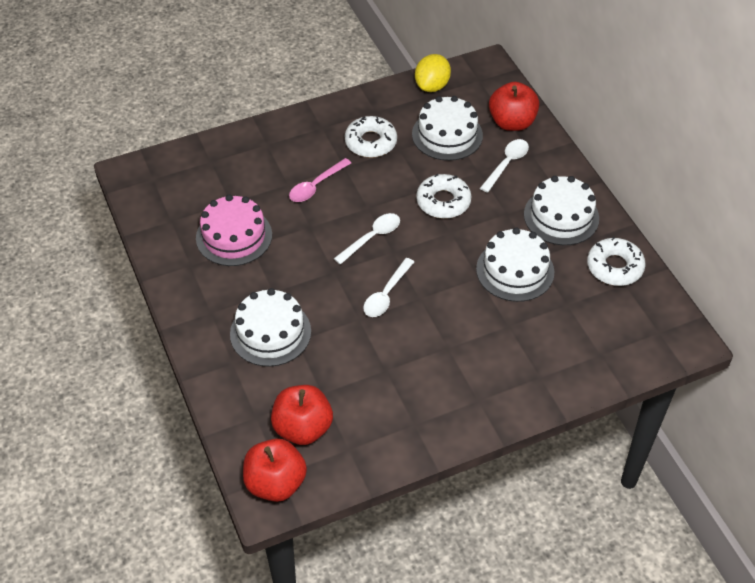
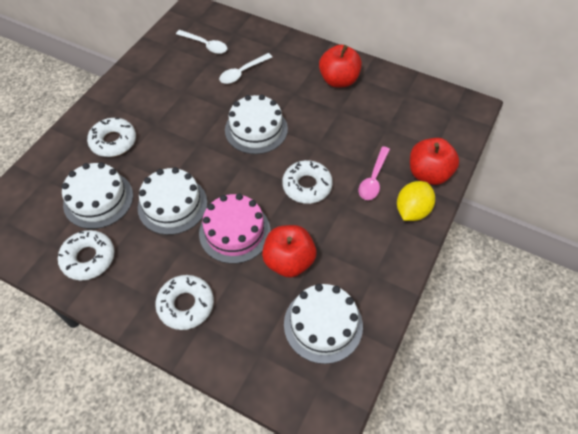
white donut: [345,116,397,158] [416,174,472,219] [587,237,646,286] = 3 -> [58,230,115,280] [87,118,136,157] [155,275,214,330] [282,160,333,204] = 4
white spoon: [334,213,400,264] [363,258,414,317] [480,139,529,193] = 3 -> [176,30,227,54] [219,53,272,84] = 2

